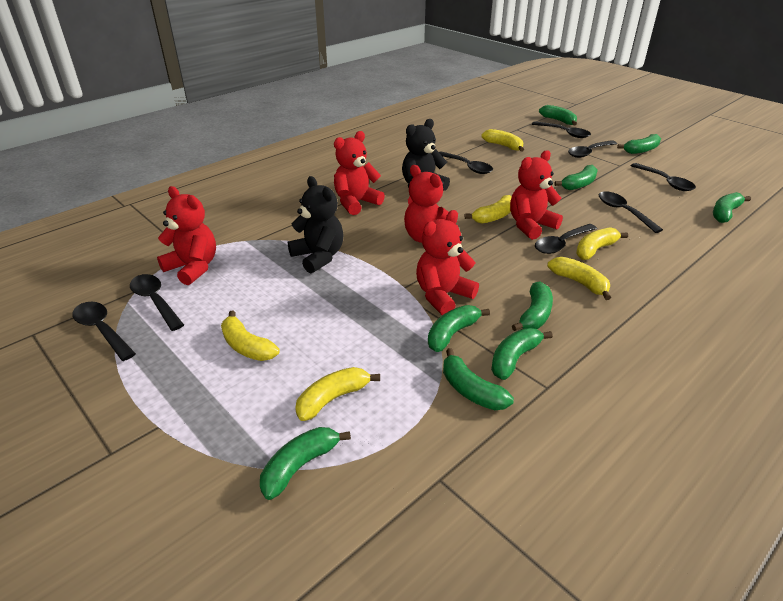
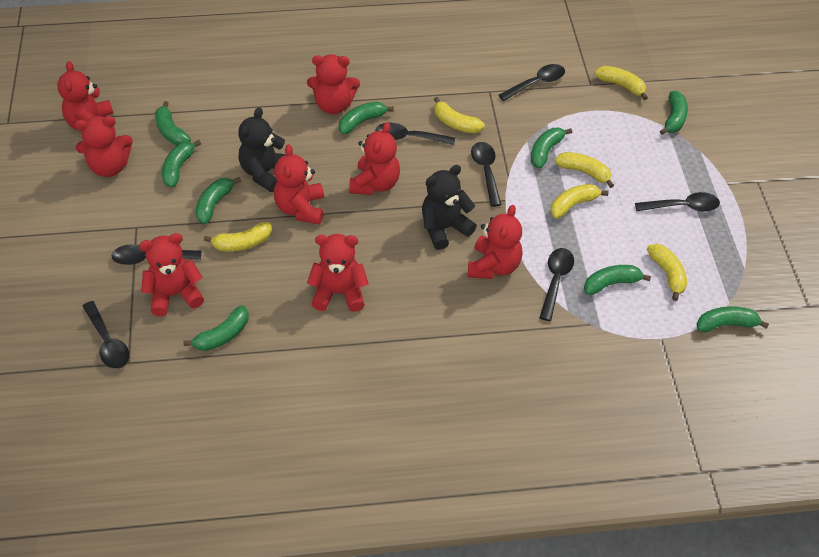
black spoon: [72,302,136,361] [130,274,184,331] [439,151,493,174] [532,121,591,138] [535,224,597,254] [568,140,617,158] [599,191,663,233] [631,163,696,191] = 8 -> [82,301,129,369] [112,244,201,265] [375,123,455,145] [471,142,501,207] [499,64,565,101] [539,248,574,321] [635,192,720,212] = 7
red teddy bear: [157,186,216,285] [334,131,385,215] [404,165,459,243] [416,210,479,315] [510,150,563,240] = 5 -> [57,61,114,130] [75,116,133,177] [139,233,204,317] [274,144,324,224] [307,54,360,114] [307,234,369,312] [349,122,400,195] [468,205,522,279] = 8

